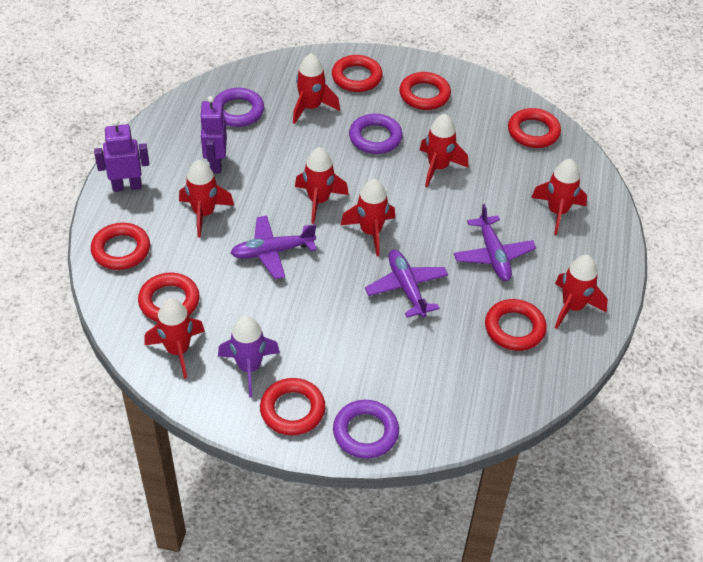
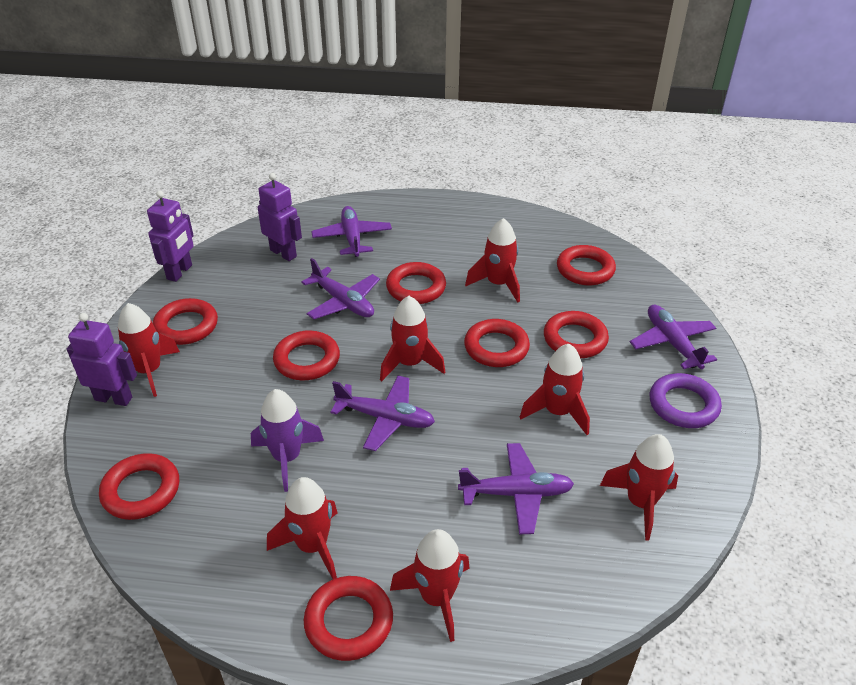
purple plane: [231,216,317,279] [365,250,448,318] [454,204,536,281] = 3 -> [302,258,380,319] [311,206,392,257] [330,376,435,451] [458,443,574,534] [630,305,717,369] = 5
purple ring: [214,88,264,127] [333,400,399,459] [349,114,403,154] = 3 -> [650,373,722,428] = 1
purple robot: [94,119,149,192] [200,96,227,173] = 2 -> [67,313,137,406] [147,191,194,282] [258,173,302,261] = 3
red ring: [91,223,150,270] [138,273,200,322] [260,378,325,436] [332,55,383,92] [399,72,451,110] [485,299,547,351] [508,108,561,148] = 7 -> [99,453,179,520] [153,298,218,345] [273,330,340,380] [304,576,393,661] [386,262,446,304] [464,319,530,367] [544,311,609,358] [557,245,616,285] = 8
red rocket: [144,298,205,379] [179,160,234,238] [293,53,340,124] [295,147,349,224] [341,179,395,256] [420,114,468,188] [531,159,587,235] [555,255,608,329] = 8 -> [118,303,180,397] [267,477,337,579] [380,296,445,381] [390,529,470,642] [465,218,520,303] [520,344,590,435] [600,434,678,540] = 7

